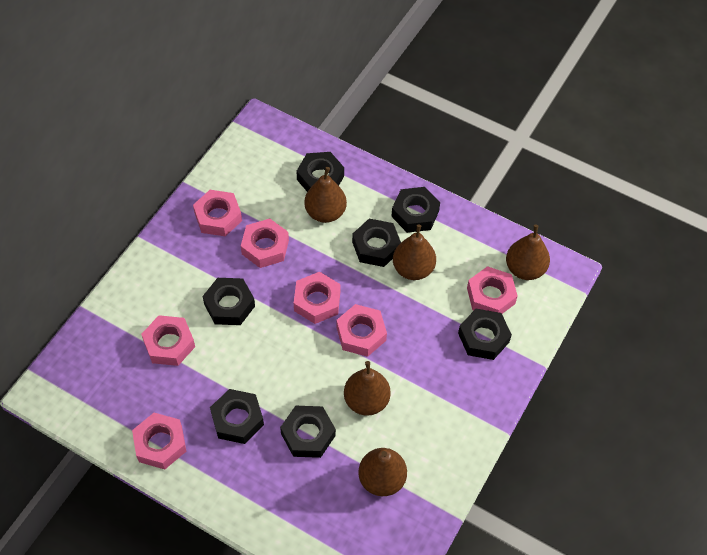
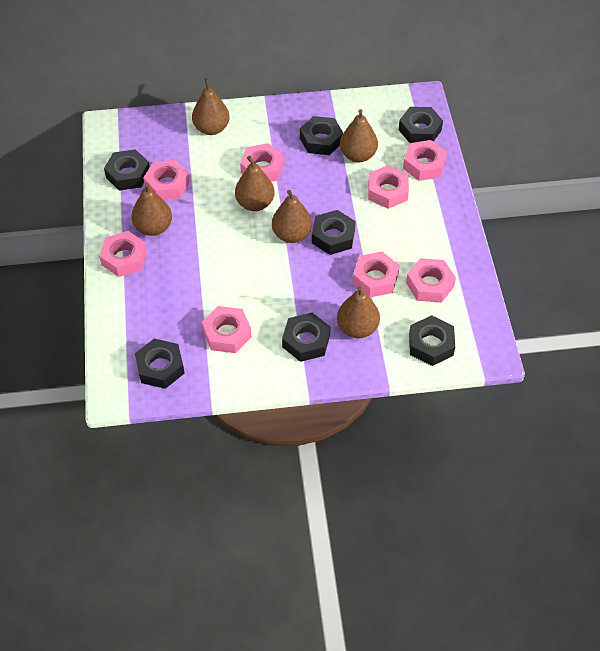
brown pear: [304,167,347,223] [344,361,391,416] [358,448,407,496] [393,224,436,280] [506,224,550,280] = 5 -> [131,183,172,236] [192,78,230,135] [235,156,274,211] [272,190,312,243] [337,286,380,338] [340,109,378,162] = 6
pink nut: [132,413,186,469] [141,315,195,366] [193,190,242,237] [241,218,289,268] [294,272,340,324] [337,304,387,357] [467,266,518,314] = 7 -> [99,231,147,277] [143,160,190,200] [202,306,252,353] [240,143,284,182] [352,252,400,297] [368,165,409,209] [403,140,447,181] [406,258,456,303] = 8

